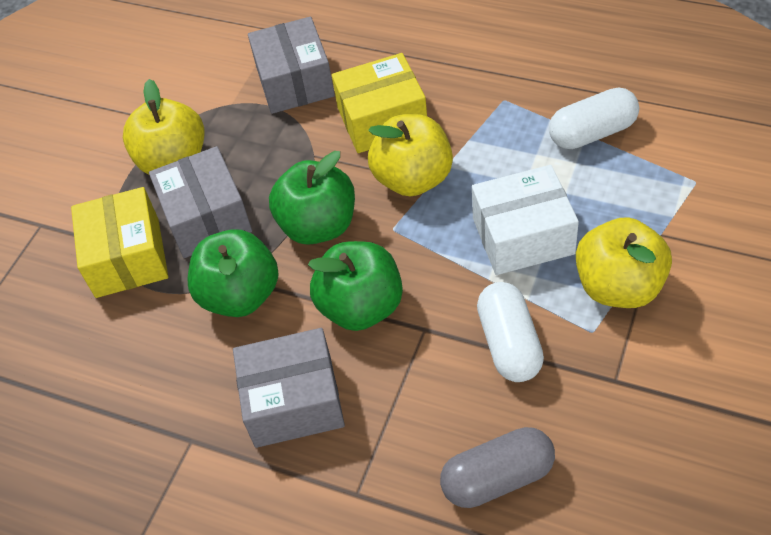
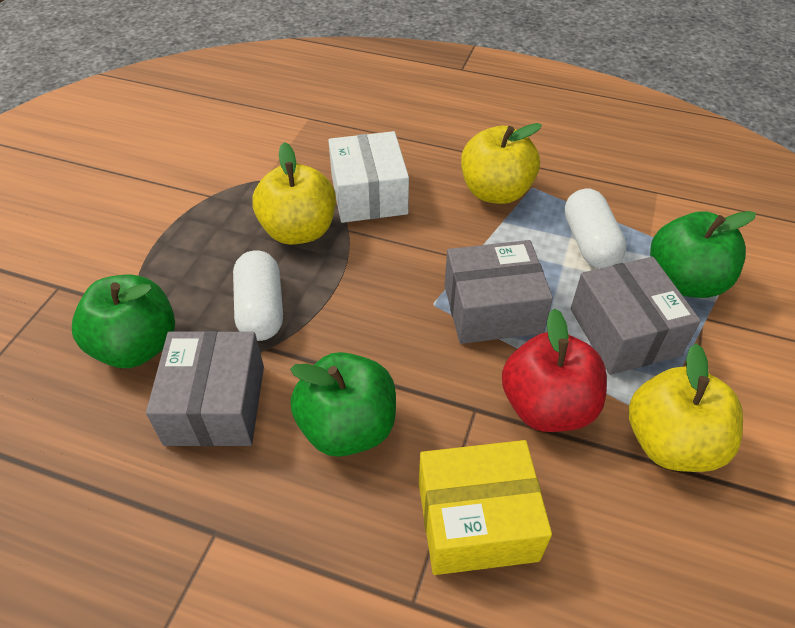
grey capsule: [440,427,555,508] = 1 -> none = 0
red apple: none = 0 -> [502,308,607,432] = 1
yellow box: [71,187,168,298] [332,53,427,153] = 2 -> [419,440,552,575] = 1

